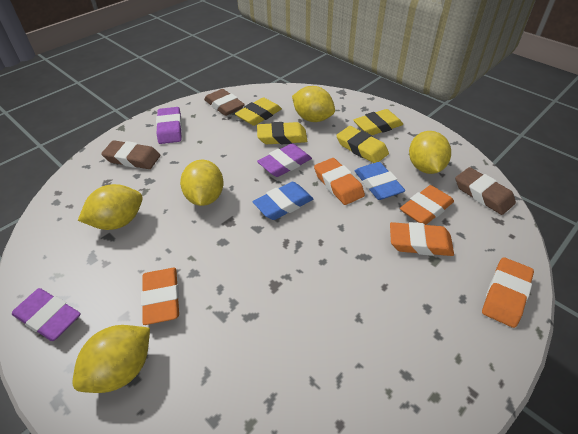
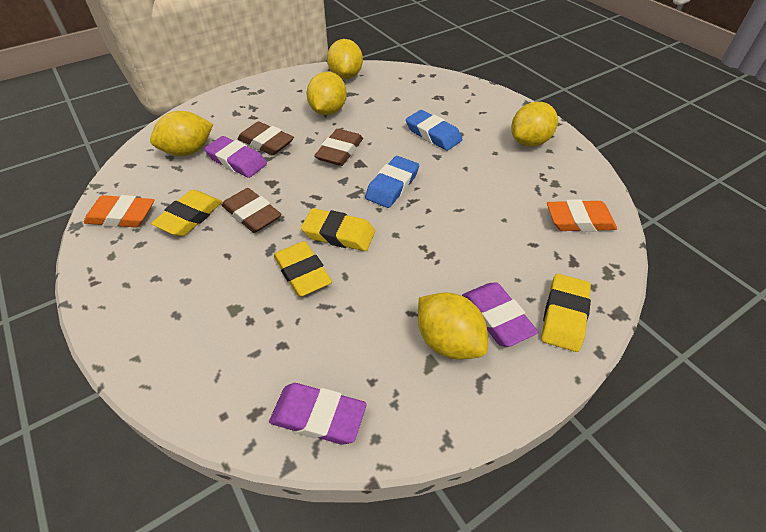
orange eraser: [141,268,179,325] [314,158,365,205] [390,222,454,256] [400,185,454,225] [482,257,534,328] = 5 -> [84,195,154,228] [547,199,617,232] = 2

